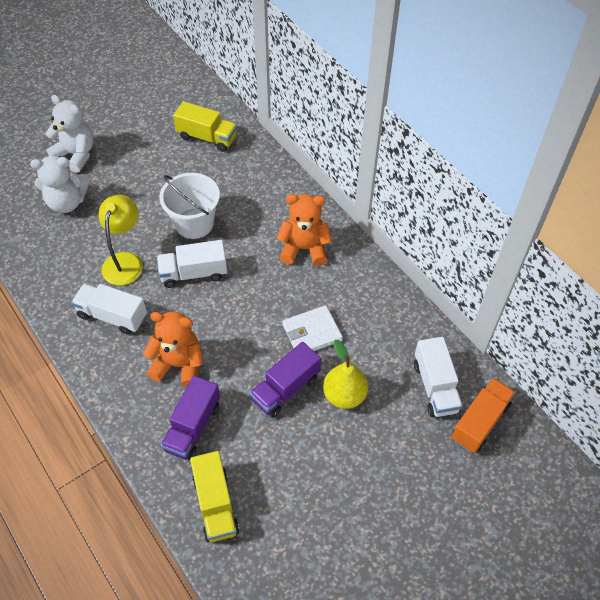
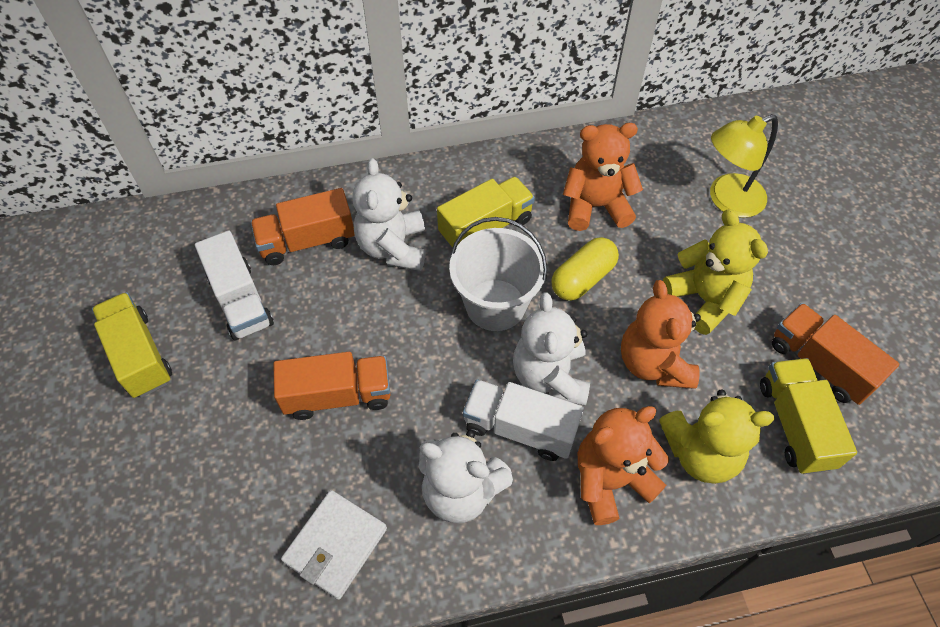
orange teddy bear: [143,312,204,387] [276,194,332,266] = 2 -> [563,123,643,231] [578,406,669,525] [621,280,701,389] = 3
orange truck: [451,378,515,453] = 1 -> [251,188,355,265] [274,352,390,420] [772,303,899,405] = 3
purple truck: [161,376,220,460] [250,342,321,418] = 2 -> none = 0
white teddy bear: [30,156,89,213] [45,95,94,173] = 2 -> [352,158,426,271] [418,430,513,523] [513,292,590,406] = 3
white truck: [71,284,147,335] [157,240,227,288] [414,337,463,417] = 3 -> [195,230,274,340] [463,379,584,461] = 2
yellow capsule: none = 0 -> [551,237,619,301] = 1
yellow pear: [323,340,368,409] = 1 -> none = 0
yellow teddy bear: none = 0 -> [659,389,775,484] [663,209,768,335] = 2
yellow truck: [173,101,237,152] [190,451,240,542] = 2 -> [92,292,172,398] [437,176,535,249] [760,358,857,474] = 3

